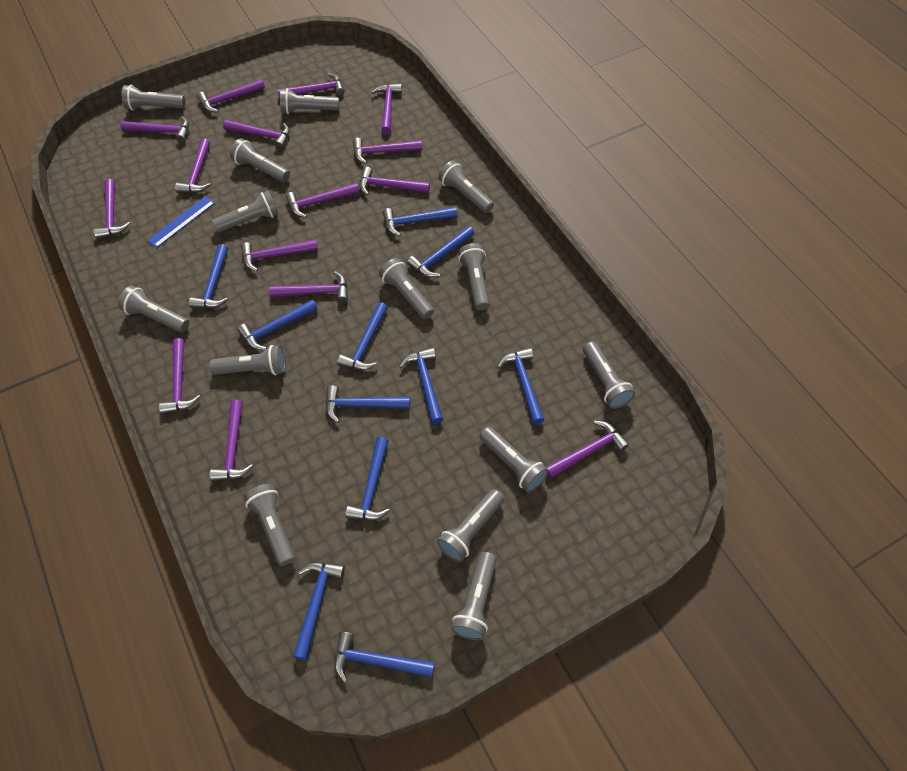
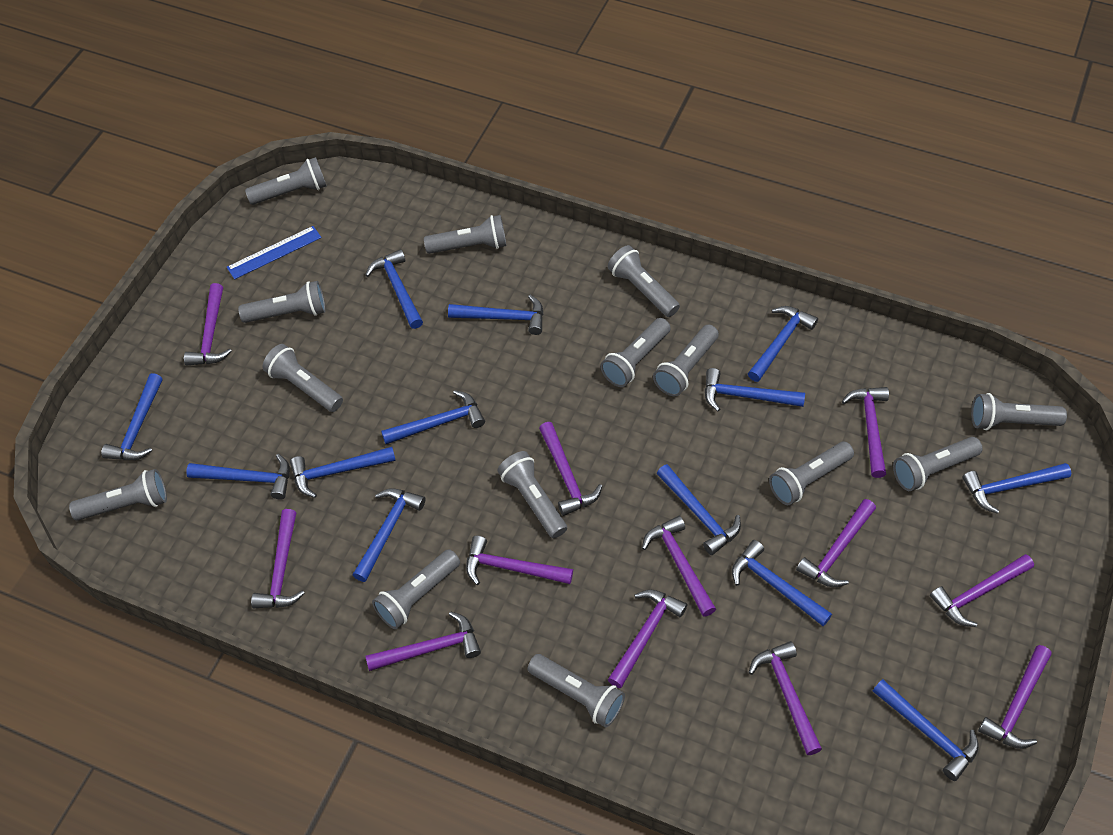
blue hammer: [189,244,228,308] [237,299,318,350] [293,562,345,660] [326,385,410,423] [334,632,435,683] [337,302,388,370] [345,437,390,520] [383,207,457,236] [399,347,443,424] [407,226,475,278] [497,348,544,424] = 11 -> [101,373,163,460] [186,454,290,500] [290,447,396,498] [353,489,425,582] [365,249,423,329] [381,390,485,444] [448,295,543,335] [657,464,741,555] [705,368,805,411] [732,540,832,626] [748,306,818,382] [873,679,979,781] [962,463,1071,514] = 13
purple hammer: [93,179,130,239] [121,116,189,142] [159,338,201,414] [175,138,211,193] [197,79,265,112] [210,399,253,481] [223,120,290,149] [241,239,318,271] [269,272,348,303] [277,73,345,99] [285,183,359,218] [353,138,422,164] [359,167,430,195] [371,84,402,134] [546,421,629,478] = 15 -> [184,283,232,366] [251,509,305,608] [366,611,481,671] [466,536,573,585] [539,422,603,516] [608,589,687,688] [642,516,716,617] [748,641,822,755] [796,499,876,587] [842,387,889,478] [930,554,1034,627] [978,645,1052,749] = 12

